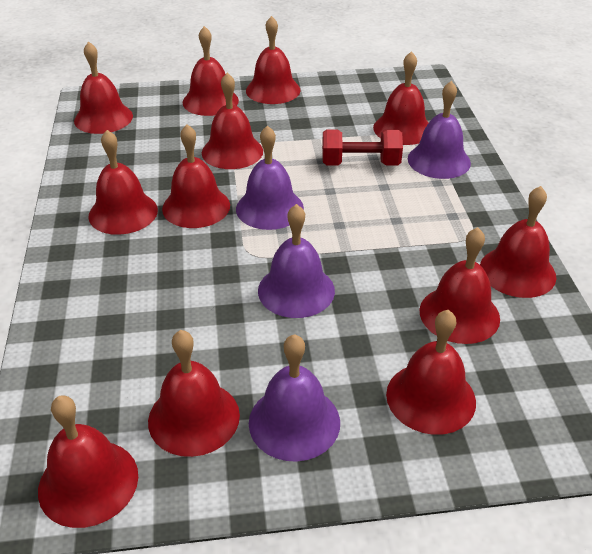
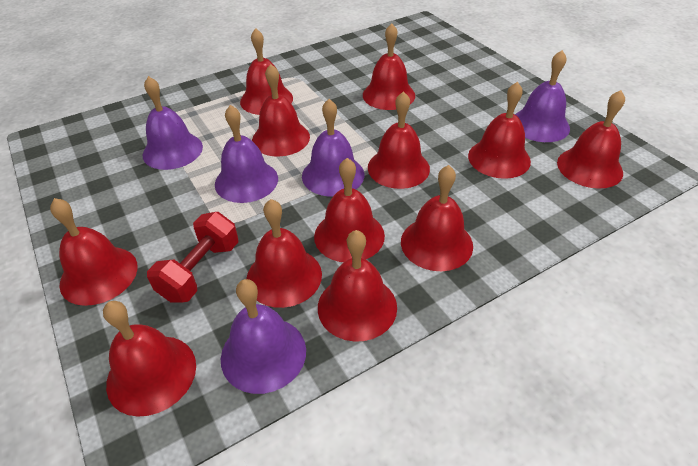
purple bell: [236,125,304,230] [249,334,340,462] [258,204,335,318] [408,81,471,179] = 4 -> [143,76,203,170] [215,105,278,203] [221,279,306,394] [302,99,364,196] [515,50,570,142] = 5

